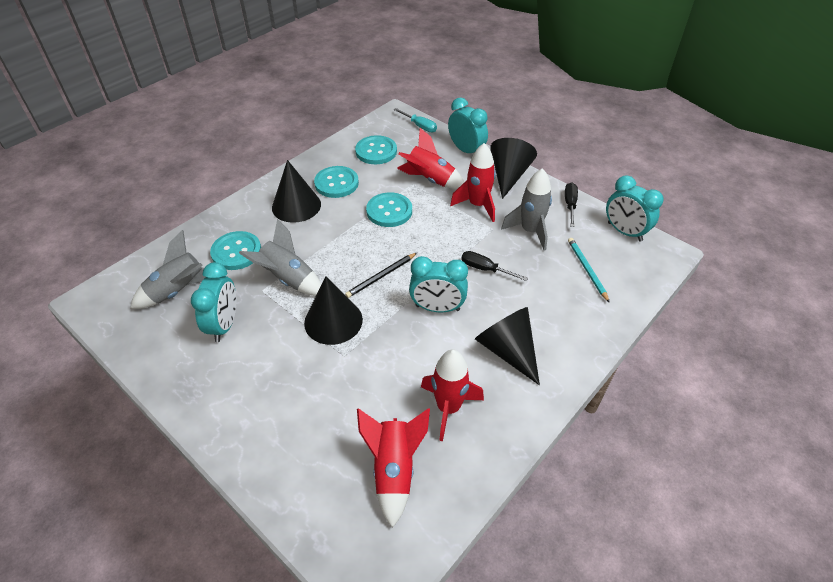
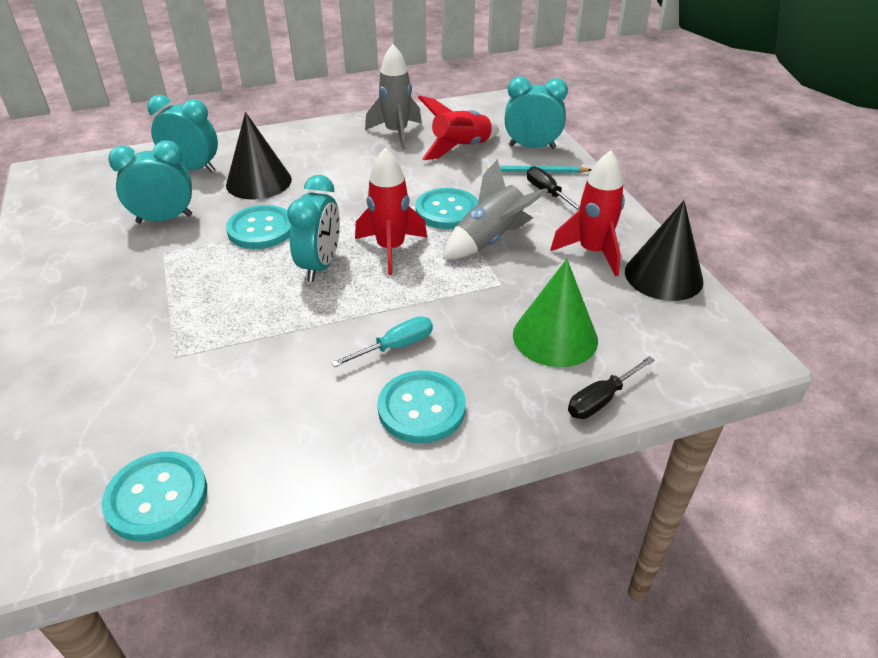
black cone: [272,160,321,223] [304,276,363,345] [475,307,540,385] [490,138,537,199] = 4 -> [226,112,292,200] [625,201,704,301] = 2
black pencil: [345,253,417,298] = 1 -> none = 0
green cone: none = 0 -> [513,259,598,367] = 1
grey rocket: [130,230,205,309] [239,219,322,296] [501,168,552,251] = 3 -> [365,44,422,149] [443,159,548,259] = 2
red rocket: [357,408,430,528] [397,128,465,190] [421,349,484,441] [450,143,496,222] = 4 -> [355,147,427,275] [418,95,499,160] [550,150,625,276] = 3

